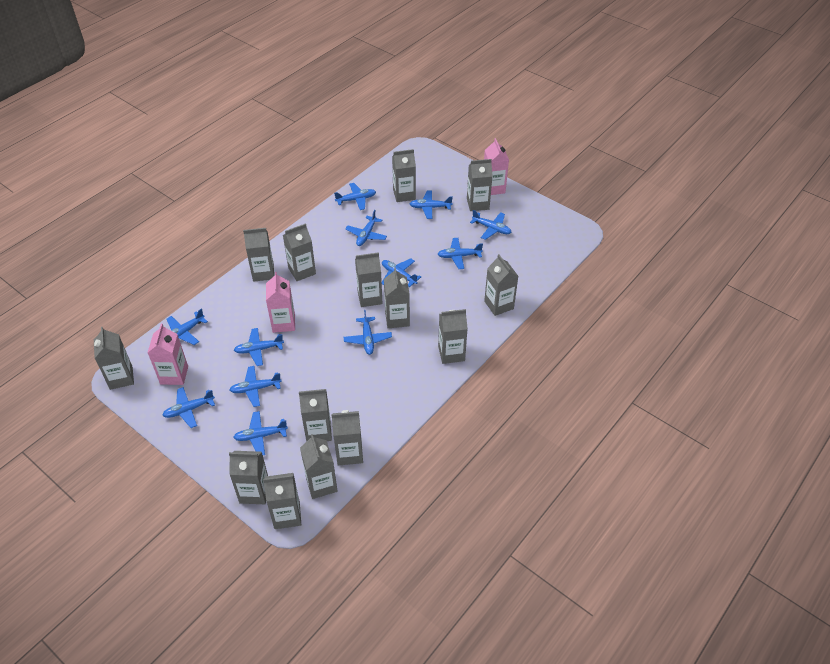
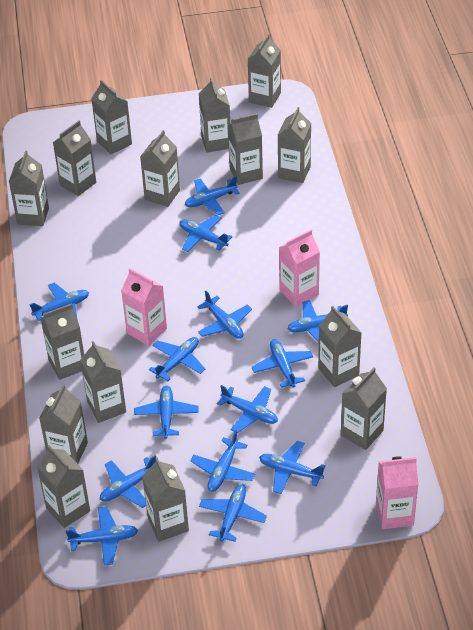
blue plane: [162,387,215,428] [166,308,208,345] [230,366,282,407] [233,411,288,455] [234,328,284,366] [334,183,376,210] [344,310,392,355] [345,210,387,246] [382,258,421,287] [410,191,453,219] [438,238,483,269] [470,210,512,240] = 12 -> [30,282,89,321] [66,506,138,566] [100,455,156,508] [134,385,199,439] [149,337,205,381] [179,215,232,252] [185,176,240,215] [190,430,255,492] [197,291,252,339] [199,484,267,542] [217,385,278,433] [251,339,313,388] [259,441,326,494] [287,300,348,343] = 14
grey carton: [94,327,134,390] [229,451,268,504] [243,228,274,282] [263,473,301,529] [283,223,316,281] [299,389,332,442] [300,434,338,499] [331,410,363,465] [355,252,383,307] [384,267,410,328] [392,149,416,202] [438,309,468,364] [467,159,493,211] [484,254,518,316] = 14 -> [9,150,49,226] [37,445,90,528] [39,384,88,464] [41,303,84,380] [53,121,96,196] [80,341,126,423] [91,80,132,154] [140,130,180,207] [142,457,189,542] [199,78,230,153] [228,113,263,185] [247,34,281,108] [278,107,311,183] [318,306,362,387] [341,368,387,450] = 15

